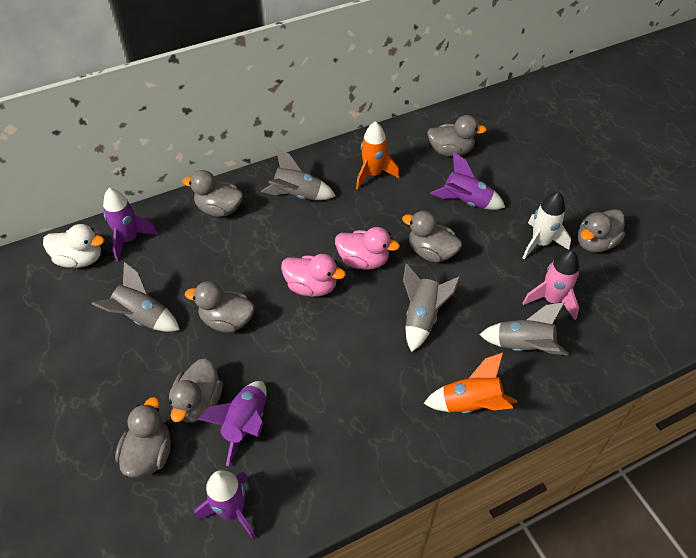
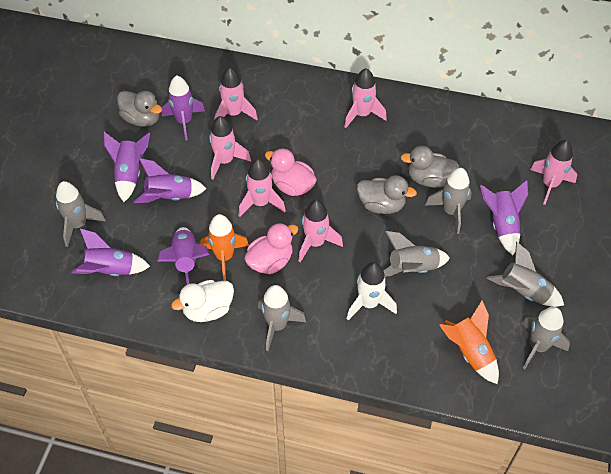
grey duck: [115,397,171,478] [169,359,223,423] [182,170,243,217] [185,281,255,333] [402,211,462,262] [427,115,487,157] [578,209,625,253] = 7 -> [117,91,162,127] [357,175,417,214] [401,146,459,188] = 3
grey rocket: [92,262,180,332] [261,148,335,200] [403,264,461,352] [479,303,569,355] = 4 -> [56,181,106,247] [258,285,306,351] [384,231,450,277] [425,168,472,234] [487,242,564,307] [521,307,570,369] = 6
pink rocket: [523,250,579,320] = 1 -> [209,116,251,180] [215,67,258,120] [238,159,286,217] [298,200,343,262] [344,68,387,128] [530,140,577,205] = 6
purple rocket: [103,188,158,261] [194,470,256,540] [197,381,267,466] [430,152,505,210] = 4 -> [71,229,150,276] [103,132,150,202] [133,158,207,203] [157,227,209,284] [162,75,205,140] [480,180,528,255] = 6

